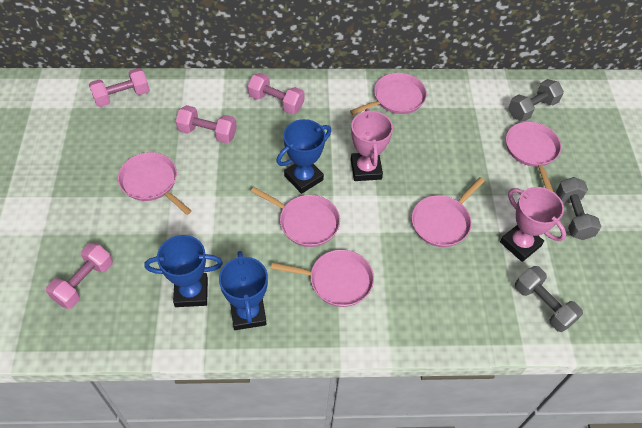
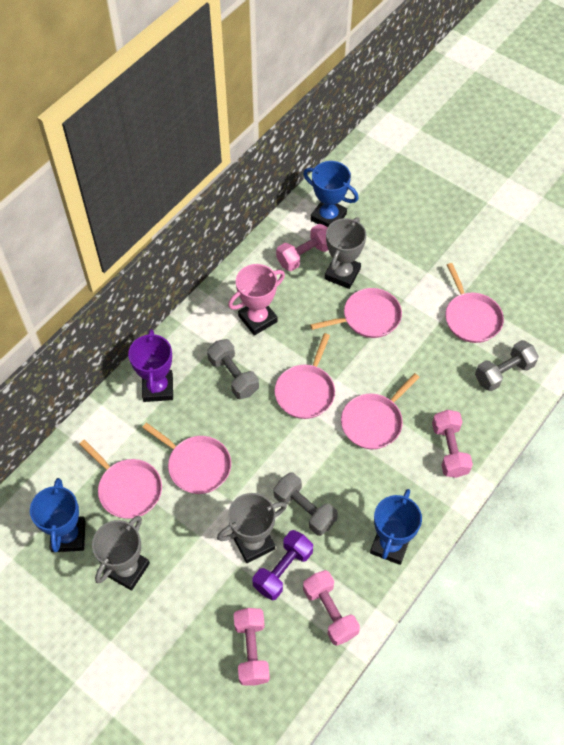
grey trophy: none = 0 -> [92,515,150,591] [217,493,287,563] [324,217,366,289] = 3
pink trophy: [351,108,393,181] [500,187,566,262] = 2 -> [228,264,285,335] = 1
purple dumbbell: none = 0 -> [252,530,313,600] = 1
purple trophy: none = 0 -> [128,329,173,402] = 1

